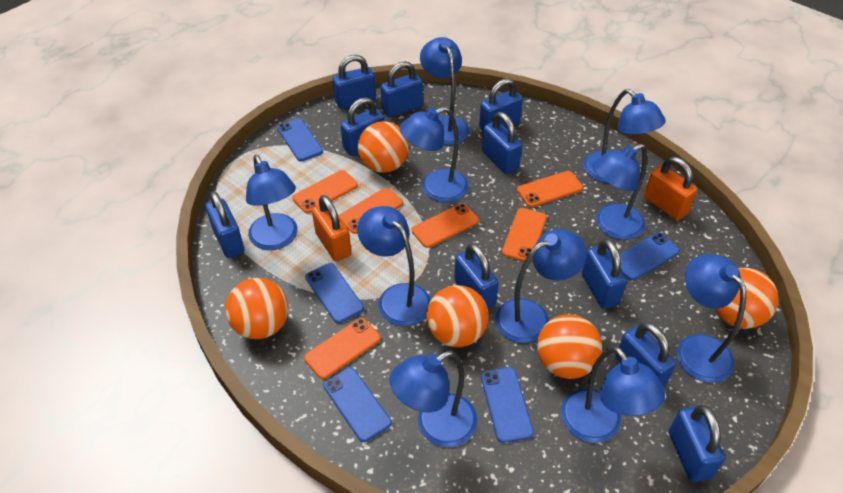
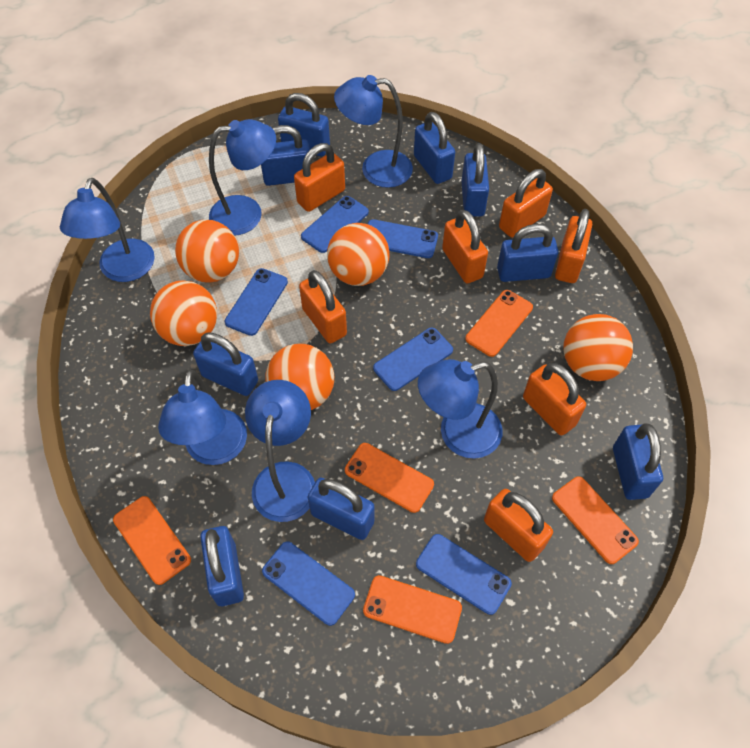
blue lamp: [246,155,298,250] [357,206,431,326] [390,351,477,447] [400,107,468,202] [420,37,469,145] [495,229,587,343] [561,346,665,443] [583,89,666,183] [593,144,647,240] [677,254,746,383] = 10 -> [60,178,155,282] [158,370,247,465] [209,119,276,235] [245,380,315,522] [334,75,413,188] [418,359,503,459] = 6
blue padlock: [206,191,244,258] [333,55,376,109] [340,97,384,156] [381,61,423,117] [454,243,499,309] [479,78,523,131] [482,112,522,174] [582,239,627,309] [616,322,676,387] [668,405,725,482] = 10 -> [193,333,258,396] [200,526,244,606] [261,125,310,186] [278,93,330,156] [308,478,375,540] [414,112,455,184] [461,143,489,216] [497,224,558,282] [613,423,663,500] = 9
blue phone: [277,118,323,161] [305,263,364,324] [323,368,391,442] [481,367,534,443] [620,233,680,280] = 5 -> [225,268,288,336] [262,541,355,626] [301,196,369,253] [368,219,438,258] [373,328,453,391] [416,534,512,615] = 6
orange padlock: [312,195,351,262] [644,157,698,220] = 2 -> [294,143,345,212] [299,270,347,343] [442,210,488,283] [484,489,553,562] [499,169,553,238] [523,363,586,435] [555,209,592,283] = 7
orange phone: [292,170,358,213] [304,318,381,379] [339,188,403,234] [412,203,479,248] [502,208,547,262] [517,171,583,207] = 6 -> [113,496,191,585] [345,443,434,513] [363,575,462,644] [465,290,533,357] [552,476,639,564] = 5

